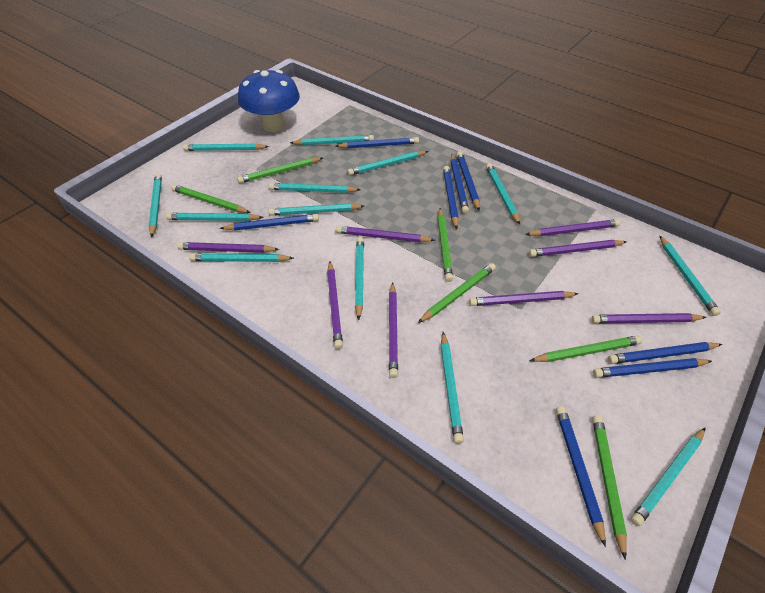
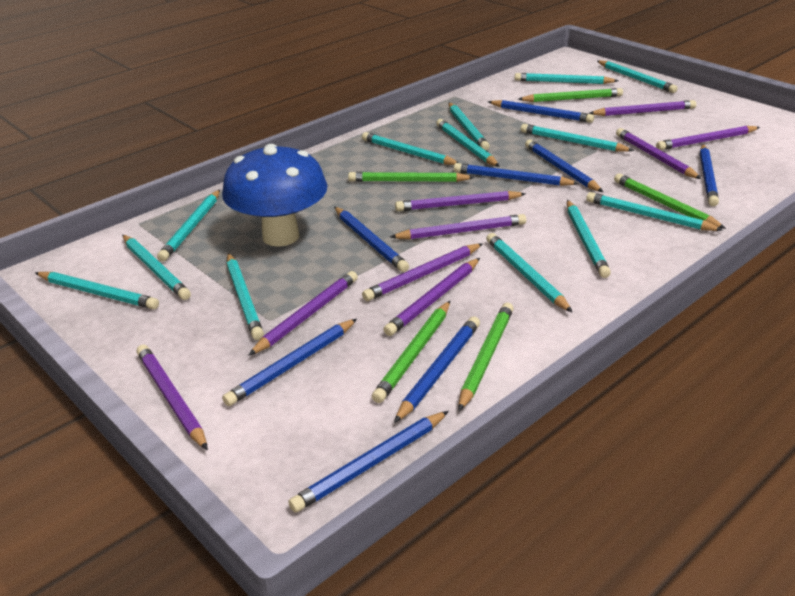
green pencil: [171,184,251,213] [237,157,323,183] [418,263,496,323] [438,208,453,282] [529,335,643,362] [592,415,627,560] = 6 -> [348,172,475,182] [372,301,450,403] [458,302,514,411] [518,88,623,102] [614,173,726,229] = 5
purple pencil: [177,242,280,253] [327,261,343,349] [336,226,435,242] [389,282,398,378] [469,291,578,306] [525,219,621,236] [529,240,627,257] [591,313,707,324] = 8 -> [137,344,208,450] [248,271,358,356] [362,243,483,301] [383,258,480,336] [390,214,526,240] [395,191,526,211] [589,100,696,116] [616,128,701,179] [656,126,760,150] = 9

